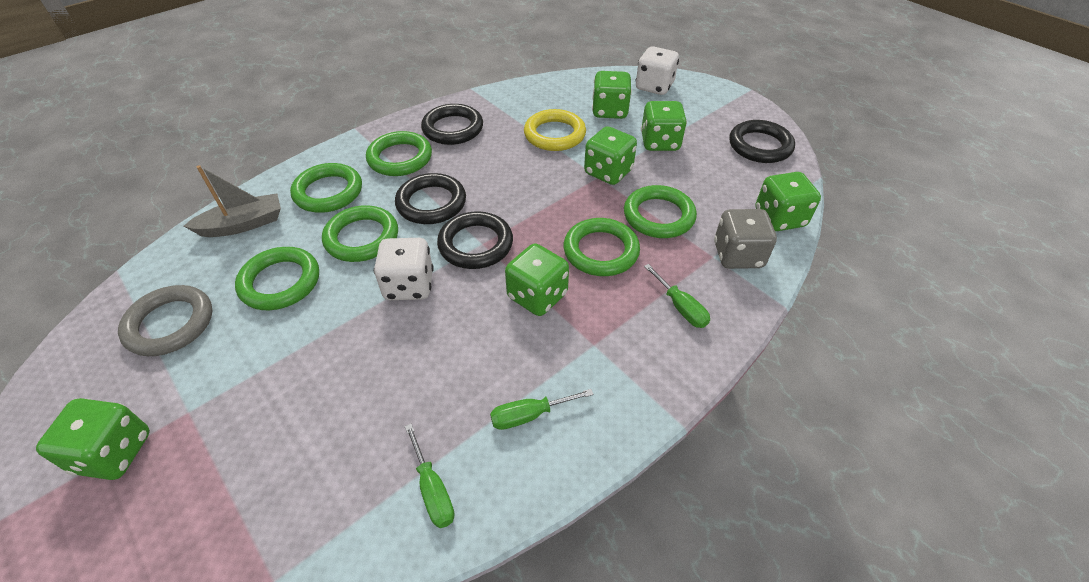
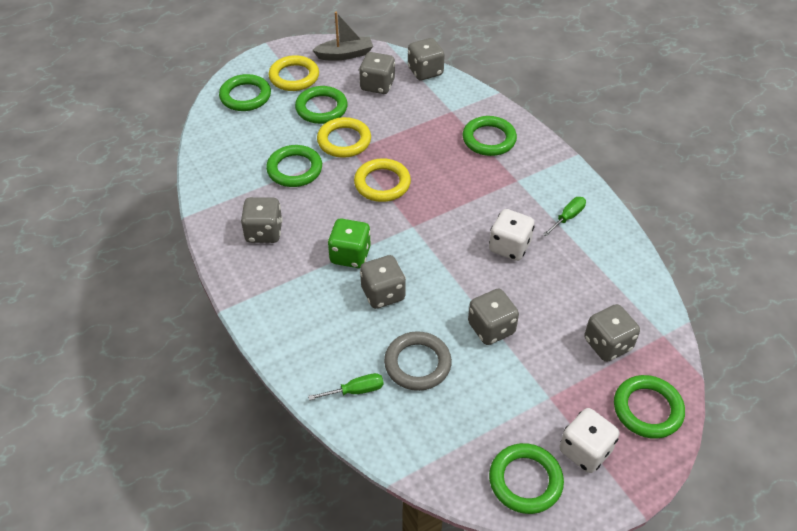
black ring: [395,173,466,224] [421,104,483,145] [437,211,513,269] [729,120,795,163] = 4 -> none = 0
green dice: [36,398,150,480] [505,243,569,316] [584,126,637,185] [592,71,632,119] [641,101,687,151] [755,172,821,231] = 6 -> [328,219,371,268] = 1
green screwdriver: [405,424,455,528] [490,389,594,430] [644,264,710,328] = 3 -> [308,373,384,400] [543,197,586,237] = 2
grey dice: [714,209,777,269] = 1 -> [241,197,283,243] [359,52,395,94] [360,255,406,309] [408,38,445,80] [468,289,519,345] [584,304,640,362] = 6
yellow ring: [524,109,586,151] = 1 -> [269,55,319,91] [317,117,371,158] [354,158,411,202] = 3

